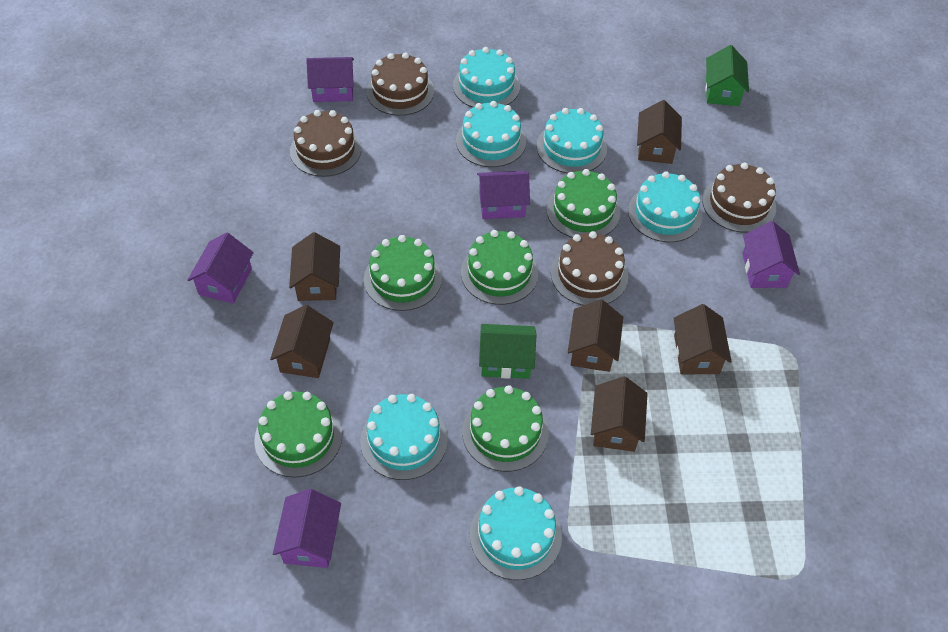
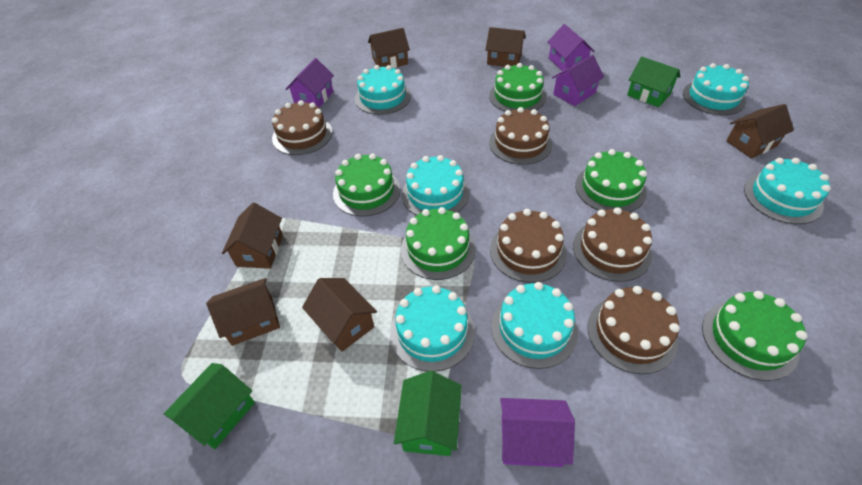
brown cake: [290,110,361,177] [367,52,434,116] [551,231,628,305] [702,163,776,233] = 4 -> [272,100,332,155] [489,107,552,165] [490,209,567,283] [573,207,652,282] [587,286,680,374] = 5
green house: [479,324,536,379] [705,45,749,106] = 2 -> [164,363,255,449] [394,371,462,456] [627,57,681,107] = 3
purple house: [188,232,254,304] [273,489,341,568] [306,57,354,102] [477,171,530,219] [742,221,800,288] = 5 -> [286,58,334,108] [500,398,575,467] [547,24,595,71] [552,55,604,106] = 4

